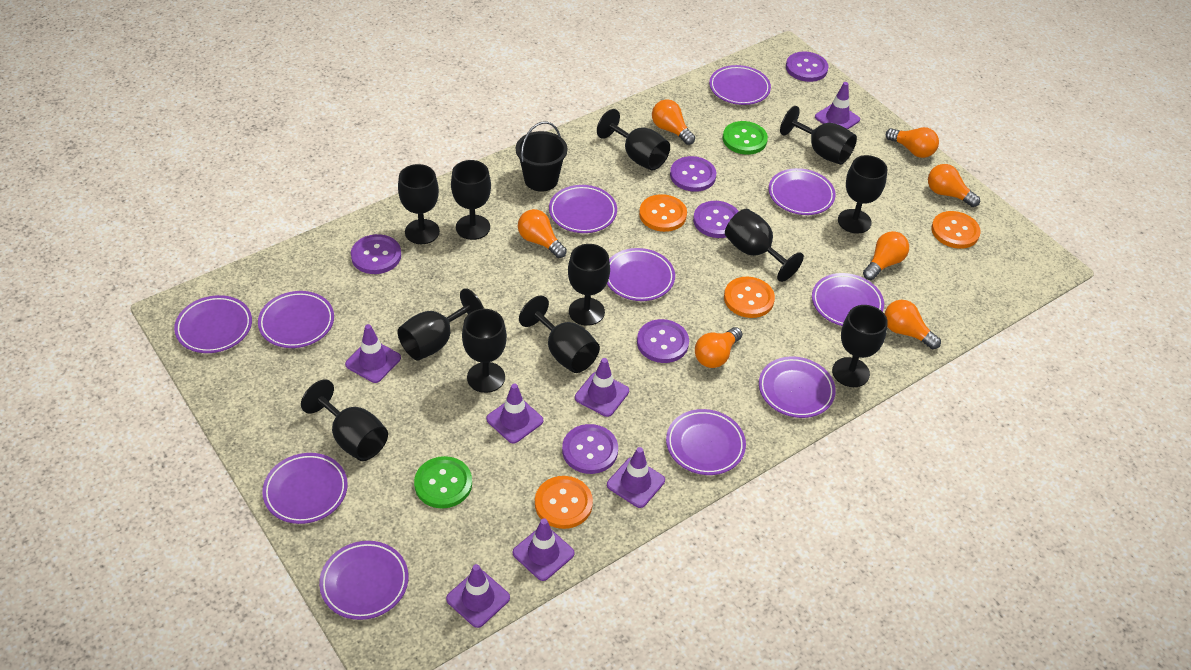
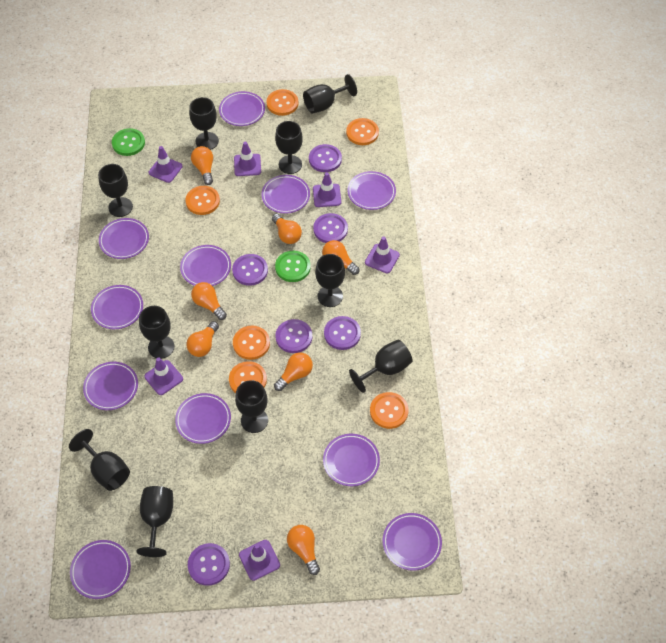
black bucket: [516,121,567,192] = 1 -> none = 0
black goblet: [301,379,388,461] [397,288,484,361] [398,164,440,244] [451,160,491,240] [462,309,507,393] [519,296,600,373] [568,244,610,326] [597,109,670,171] [725,209,804,282] [780,106,857,165] [832,305,888,387] [838,155,887,234] = 12 -> [69,429,130,491] [98,164,133,217] [136,486,173,557] [139,306,175,359] [189,97,219,150] [235,380,268,433] [275,121,303,174] [303,74,357,114] [315,254,345,307] [349,340,413,393] = 10
orange button: [535,476,593,529] [639,194,687,232] [724,277,775,318] [931,211,981,249] = 4 -> [186,186,220,215] [229,361,267,393] [233,326,270,360] [266,89,298,116] [346,118,379,145] [370,392,409,429] = 6
purple traffic cone: [345,324,401,383] [446,564,510,628] [486,384,543,444] [513,518,575,581] [575,358,629,417] [607,447,665,508] [815,82,860,129] = 7 -> [144,357,183,395] [149,146,182,183] [234,142,261,176] [239,540,280,581] [313,172,341,207] [365,236,400,273] = 6

